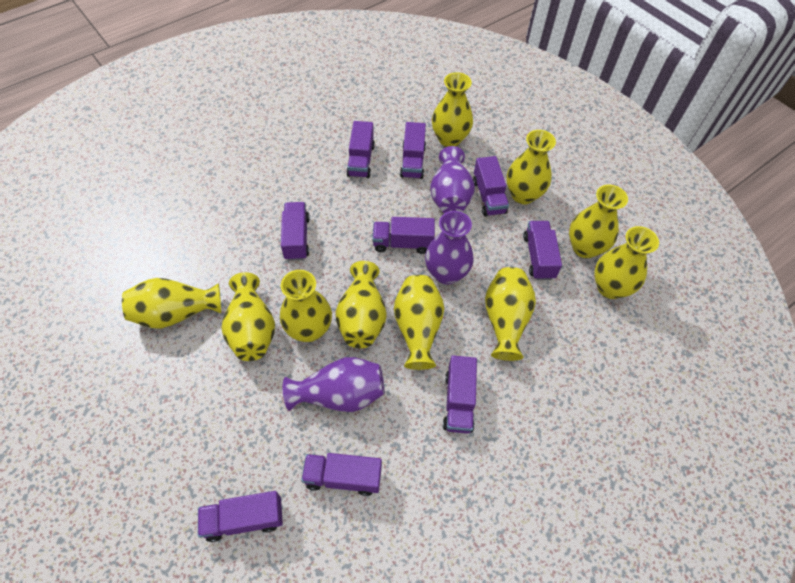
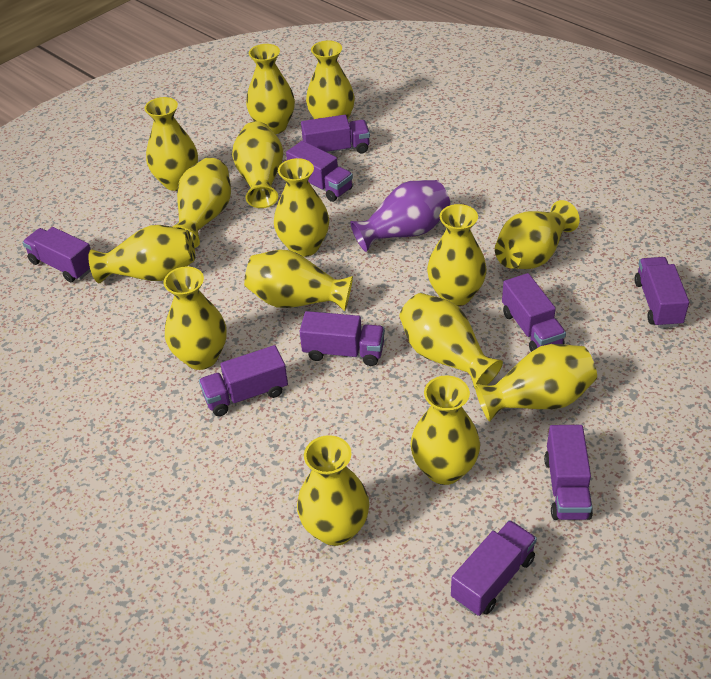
purple vase: [283,357,385,412] [425,211,474,285] [430,146,475,214] = 3 -> [350,180,451,252] = 1
yellow vase: [122,278,221,329] [222,272,275,361] [280,270,332,342] [336,261,387,348] [394,275,444,370] [432,72,473,147] [485,267,536,361] [507,130,556,204] [569,185,628,258] [594,226,659,299] = 10 -> [88,225,195,283] [144,97,198,191] [164,266,226,370] [172,157,231,248] [232,121,283,208] [244,250,353,311] [246,44,295,134] [274,158,329,257] [297,435,369,546] [306,41,355,119] [400,293,503,388] [411,375,480,485] [427,204,487,306] [475,344,597,422] [495,200,580,269] = 15

